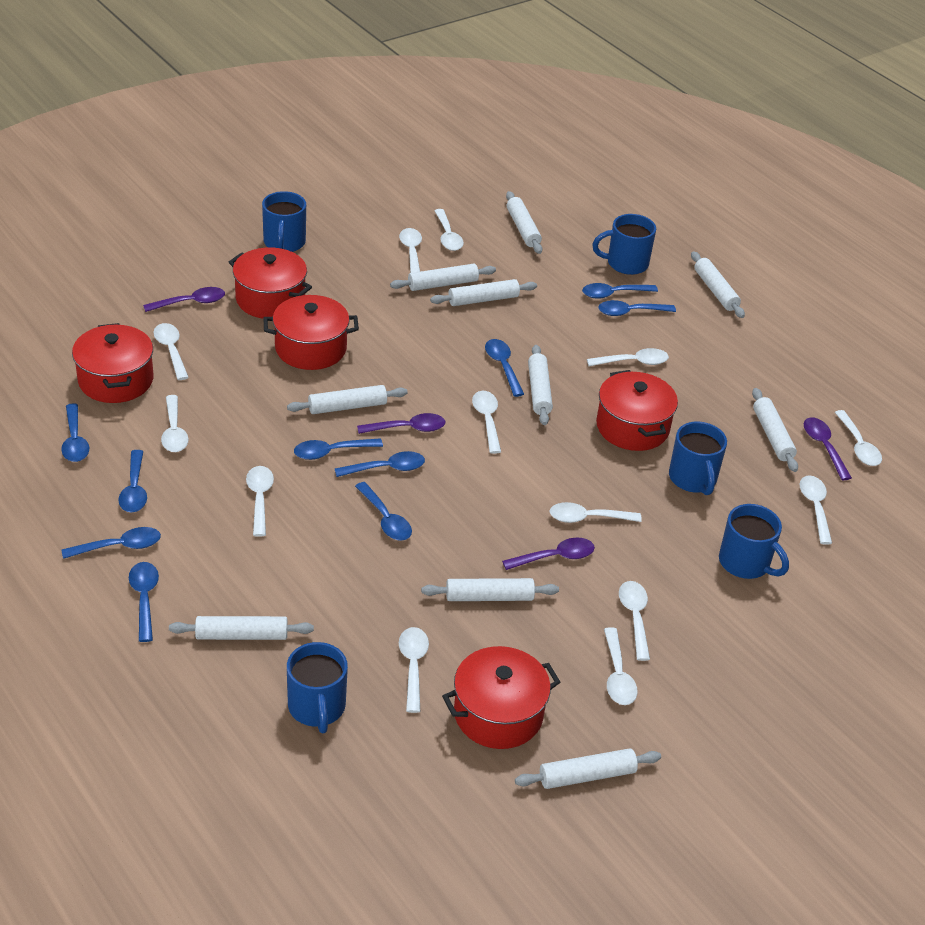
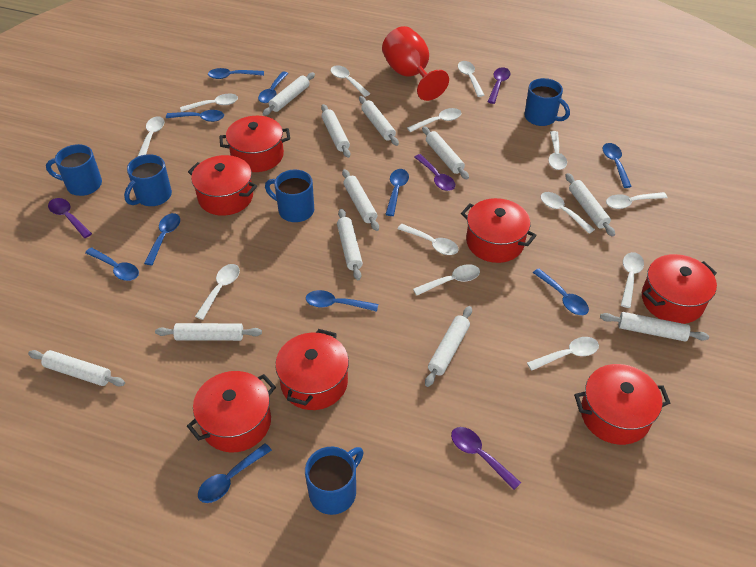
red goblet: none = 0 -> [382,26,449,101] = 1
red pot: [72,323,154,403] [229,247,312,319] [264,295,359,370] [442,646,560,749] [596,370,678,451] = 5 -> [187,371,276,452] [188,155,257,216] [219,116,290,172] [275,329,349,410] [461,198,537,263] [574,364,670,445] [642,254,717,324] = 7
white rolling pin: [169,616,314,640] [287,385,408,414] [390,264,496,291] [421,578,559,601] [430,279,537,306] [506,191,543,254] [515,748,661,789] [528,345,553,425] [691,251,745,318] [752,388,798,472] = 10 -> [28,350,125,386] [155,323,262,341] [263,72,315,116] [321,104,350,158] [337,209,363,280] [342,169,379,231] [359,96,399,146] [422,126,469,180] [425,306,472,387] [566,173,615,237] [600,312,709,342] = 11

